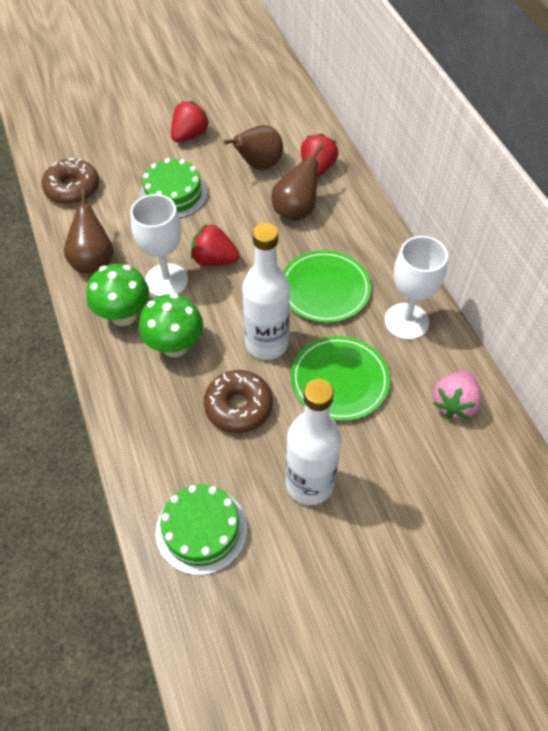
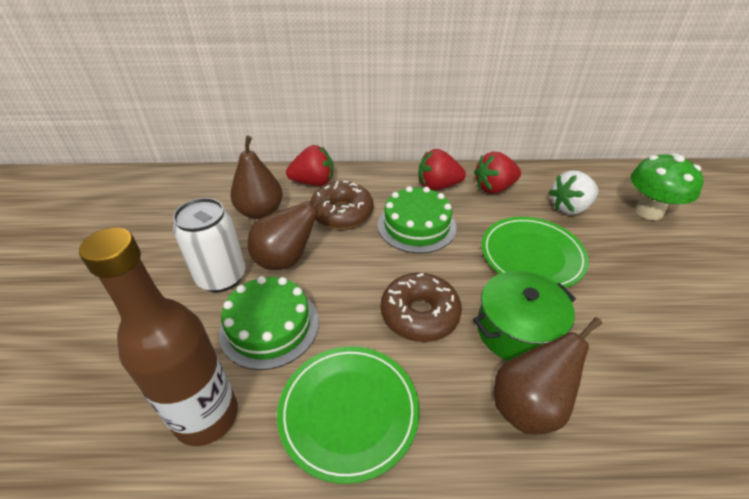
brown bottle: none = 0 -> [79,227,238,446] = 1
green mushroom: [86,264,149,326] [139,293,203,357] = 2 -> [630,153,704,220] = 1
green pot: none = 0 -> [473,271,576,361] = 1
pink strawberry: [433,371,482,419] = 1 -> none = 0
white bottle: [242,223,290,360] [286,379,341,505] = 2 -> none = 0
white can: none = 0 -> [173,198,246,292] = 1
white goblet: [130,194,188,297] [385,236,448,340] = 2 -> none = 0
white strawberry: none = 0 -> [549,170,598,215] = 1

